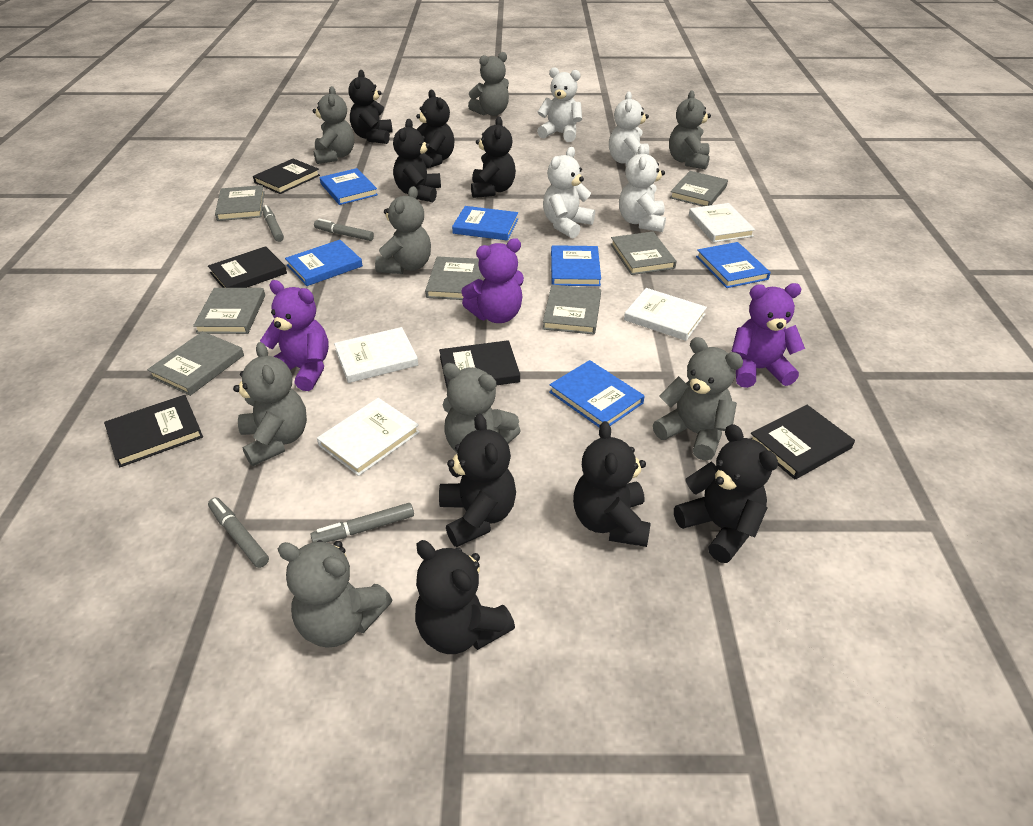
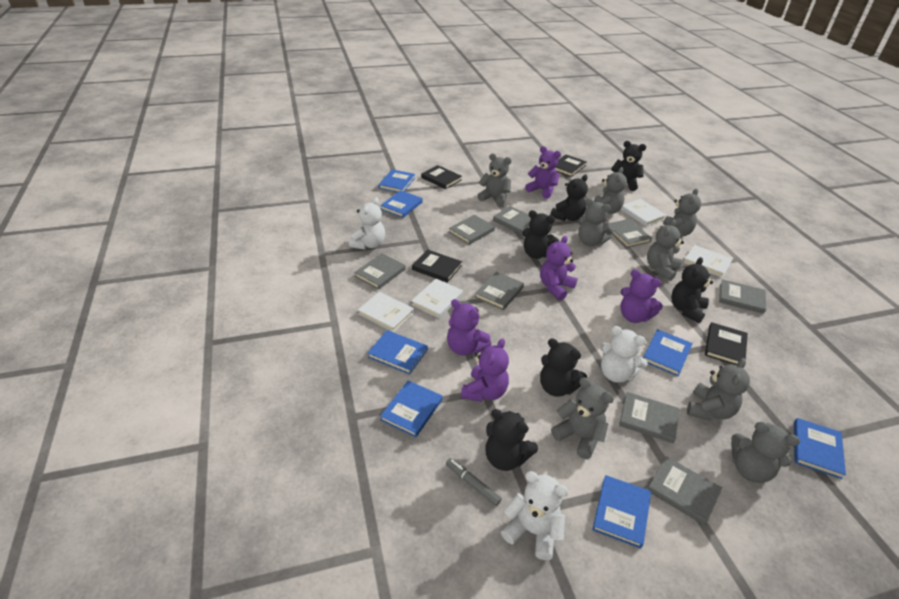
black book: [104,395,203,467] [208,246,287,288] [253,158,320,194] [439,340,520,387] [751,405,855,479] = 5 -> [412,249,462,283] [421,165,462,189] [555,155,586,177] [705,322,748,365] = 4
black teddy bear: [349,70,393,144] [393,119,441,202] [415,540,515,654] [416,89,455,169] [439,413,516,547] [471,116,516,198] [573,421,651,547] [674,424,778,563] = 8 -> [485,409,538,471] [522,210,559,259] [540,338,587,397] [550,175,588,221] [611,141,646,191] [671,257,713,323] = 6
blue book: [285,240,363,286] [320,168,378,205] [452,206,518,241] [549,360,644,427] [551,245,601,286] [696,242,771,288] = 6 -> [368,330,428,375] [379,169,415,192] [380,190,423,218] [380,380,442,437] [592,475,651,549] [643,329,693,376] [794,418,846,479] = 7
grey book: [147,331,244,396] [193,288,265,334] [215,185,265,221] [425,256,482,300] [543,285,601,334] [611,232,677,275] [670,171,728,206] = 7 -> [354,253,406,290] [449,215,495,245] [475,272,524,310] [493,206,531,235] [607,219,652,248] [619,392,679,443] [647,456,722,525] [719,279,766,314] = 8
grey marker: [208,497,269,568] [262,205,284,242] [311,503,414,543] [314,219,374,241] = 4 -> [446,458,502,506] = 1
purple teddy bear: [260,280,329,391] [461,238,524,323] [731,283,805,388] = 3 -> [447,299,491,356] [461,338,509,402] [525,146,561,199] [540,236,578,300] [620,269,663,323] = 5
white teddy bear: [537,67,582,142] [543,147,595,238] [609,91,649,166] [619,145,666,232] = 4 -> [349,197,385,250] [501,471,569,560] [600,326,648,383] = 3

